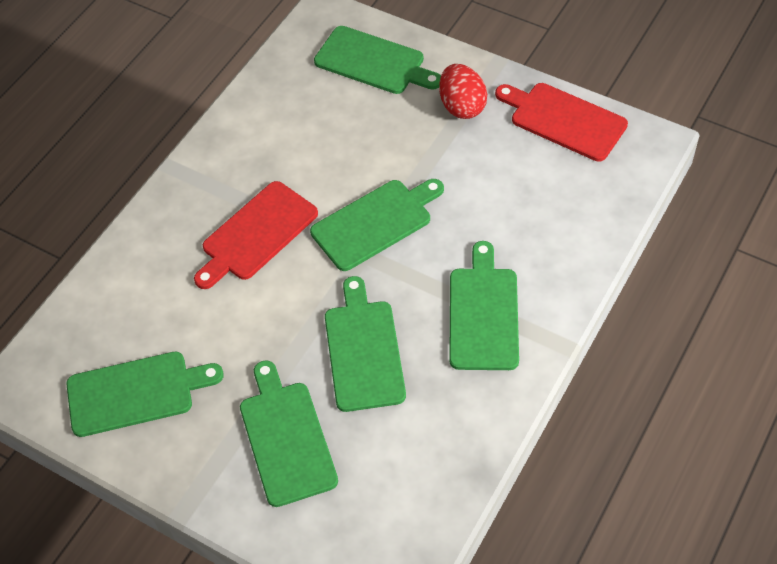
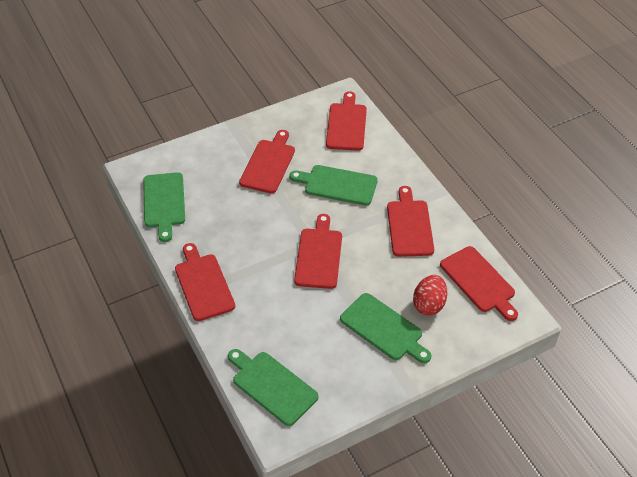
green cutting board: [66,352,224,437] [240,360,338,507] [310,179,444,271] [314,26,441,94] [325,276,406,412] [449,241,519,370] = 6 -> [143,172,185,242] [228,349,319,426] [289,165,378,206] [340,293,431,363] = 4
red cutting board: [194,181,318,289] [495,83,628,162] = 2 -> [175,243,235,321] [239,130,295,194] [294,214,342,289] [326,91,367,151] [387,186,434,257] [440,246,518,321] = 6

